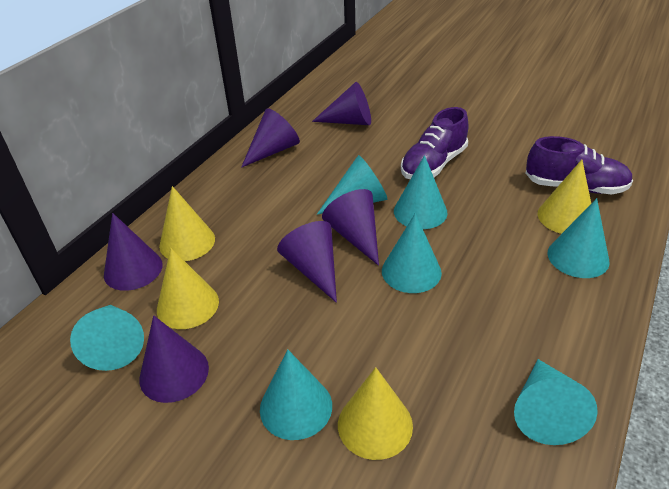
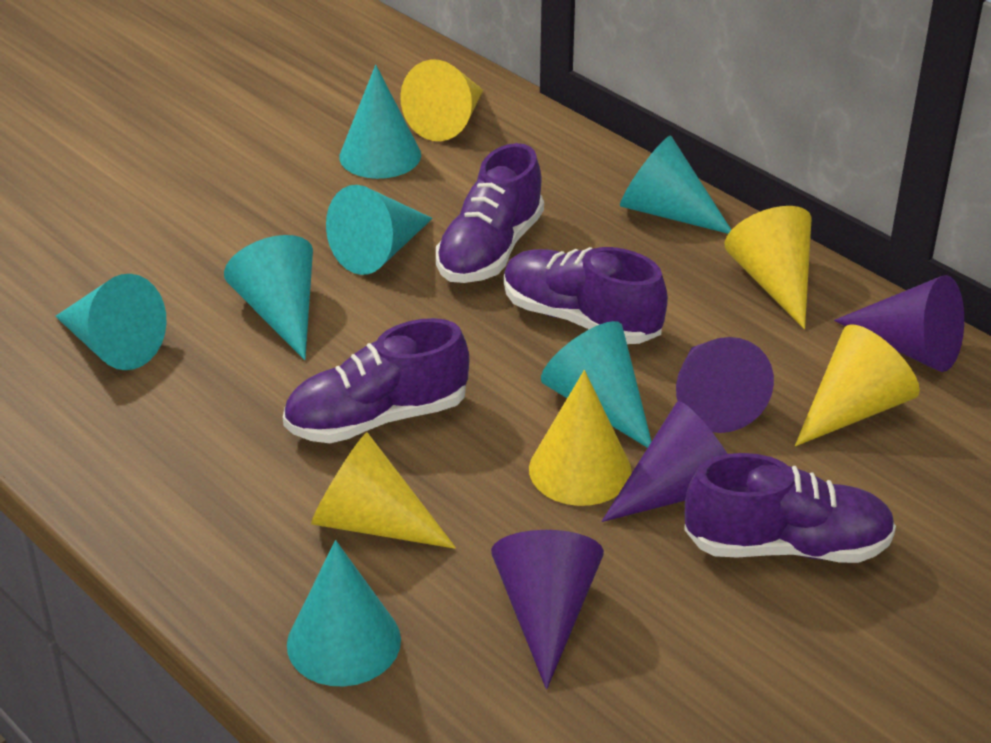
purple cone: [104,213,163,291] [139,315,209,403] [241,109,300,168] [277,221,337,303] [312,82,371,125] [322,189,379,266] = 6 -> [491,530,604,689] [602,401,727,522] [676,337,774,433] [834,275,964,372] = 4
purple shoe: [401,107,469,179] [525,136,633,195] = 2 -> [283,318,469,443] [436,143,544,283] [504,247,668,344] [684,453,896,563] = 4
yellow cone: [157,248,219,329] [159,186,215,261] [338,367,413,460] [537,160,591,234] = 4 -> [311,432,456,549] [400,60,483,141] [529,370,632,506] [725,206,812,329] [795,325,920,446] = 5

